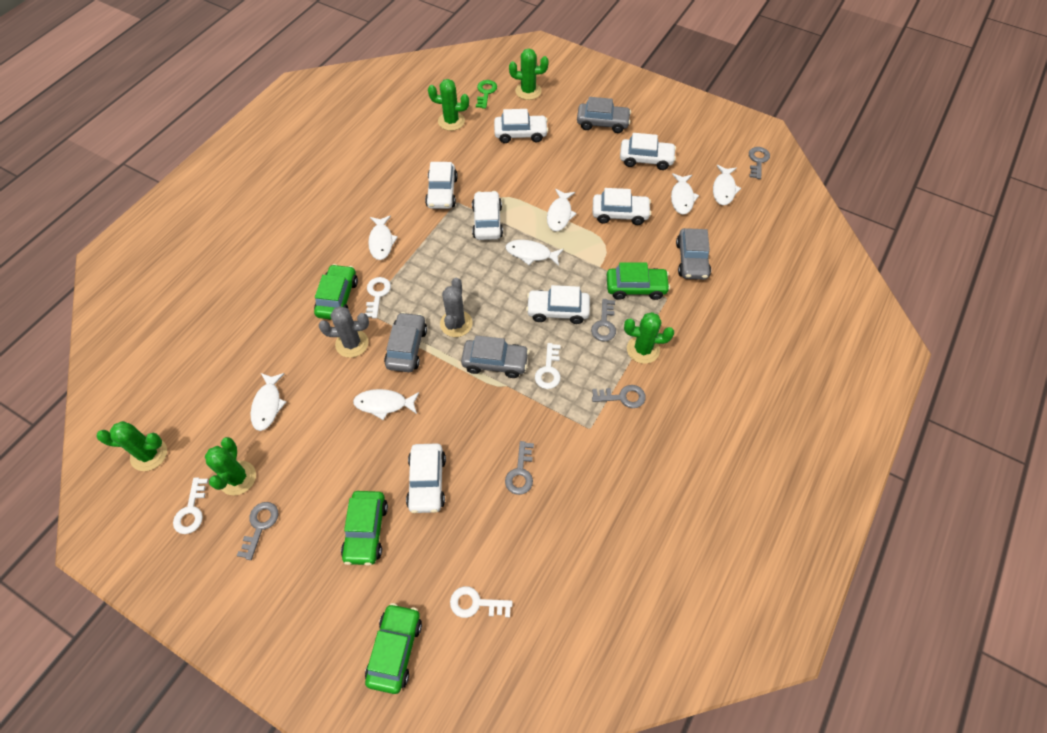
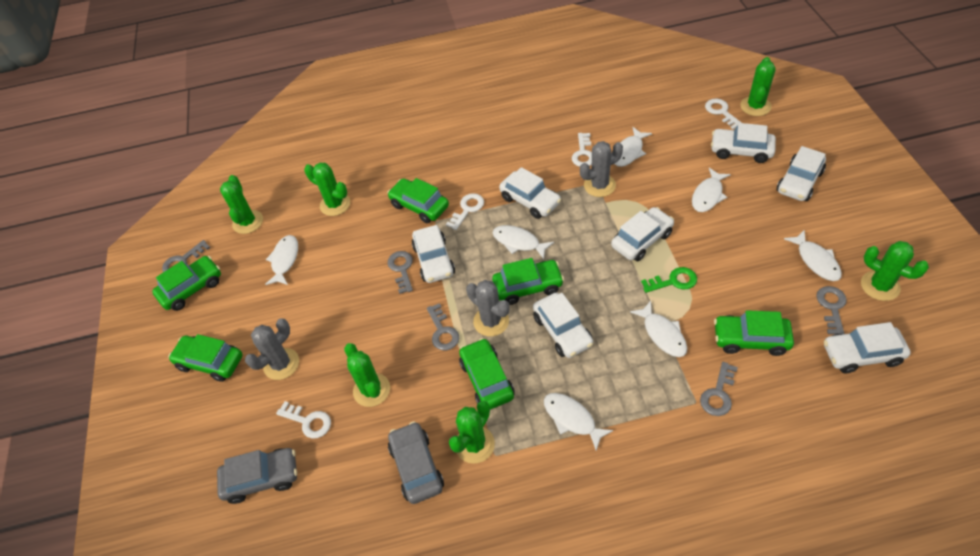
green cactus: [96,421,167,471] [205,437,256,495] [428,79,469,131] [509,48,549,100] [624,312,674,364] = 5 -> [220,175,263,234] [304,162,350,216] [344,343,390,407] [449,401,495,464] [740,57,776,116] [861,241,929,301] = 6
green car: [314,264,358,320] [341,491,388,566] [365,603,422,694] [607,262,670,300] = 4 -> [152,256,221,311] [168,334,243,382] [387,178,449,223] [459,338,515,410] [492,258,564,305] [714,310,794,356] = 6
grey cactus: [319,306,369,358] [440,278,473,337] = 2 -> [245,318,299,380] [466,280,510,336] [580,141,623,197] = 3
grey car: [384,312,427,372] [461,335,529,378] [577,97,631,133] [676,228,711,280] = 4 -> [217,448,297,504] [388,421,444,504] = 2

